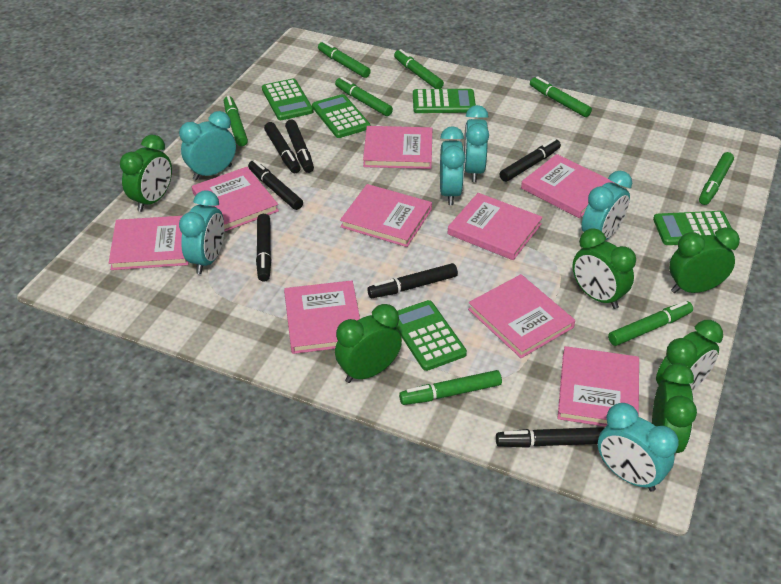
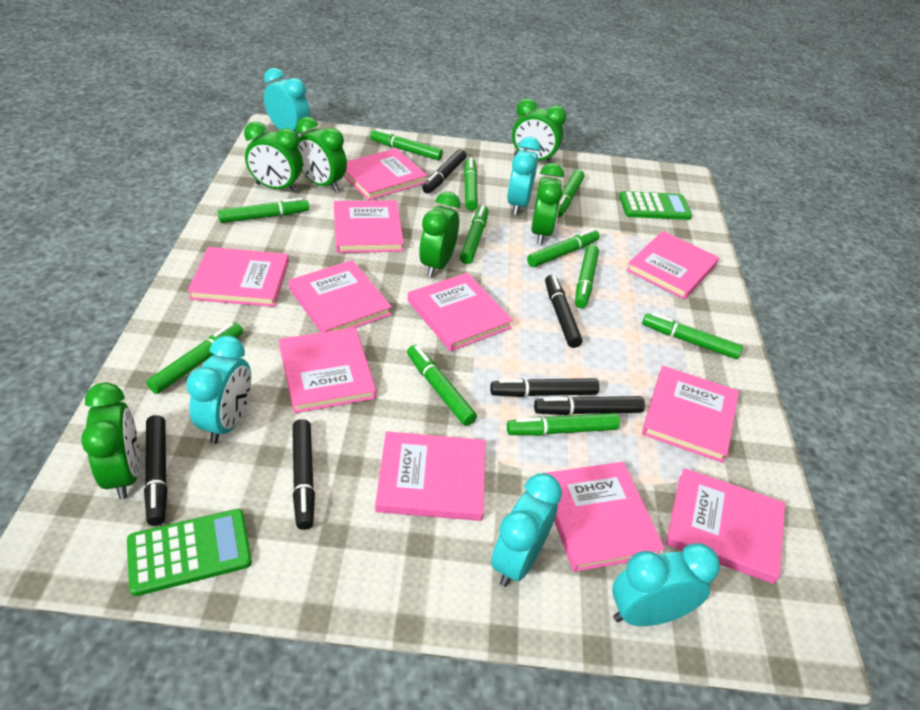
black marker: [248,160,303,210] [256,214,272,282] [264,122,301,173] [285,120,314,173] [367,263,458,298] [496,427,604,448] [500,139,561,182] = 7 -> [144,415,168,526] [292,419,315,530] [422,149,466,194] [490,378,599,397] [534,396,645,415] [545,275,582,348] = 6
green calculator: [262,79,313,120] [312,94,370,138] [396,300,467,371] [413,89,476,113] [653,211,732,245] = 5 -> [127,509,252,596] [619,191,692,220] = 2
green marker: [224,96,248,146] [318,41,371,78] [335,77,393,116] [394,49,444,89] [399,370,502,405] [530,76,592,117] [608,301,693,346] [699,152,734,205] = 8 -> [147,323,243,394] [218,197,309,223] [370,128,443,161] [407,345,477,426] [460,205,489,264] [464,157,478,211] [507,413,620,436] [527,229,600,267] [557,170,584,218] [575,245,599,308] [642,312,743,359] = 11
pink book: [109,216,188,270] [192,167,279,232] [284,280,360,354] [340,184,432,247] [363,126,432,169] [447,193,543,260] [468,274,575,358] [521,154,614,218] [558,346,639,427] = 9 -> [188,247,289,307] [279,327,376,413] [288,260,392,332] [334,200,404,253] [344,148,427,200] [375,431,485,521] [408,273,513,351] [546,462,665,572] [626,231,719,300] [642,366,739,463] [666,468,785,584] = 11
turquoise clock: [179,111,236,180] [179,191,224,274] [440,126,465,205] [464,105,489,182] [582,170,632,240] [598,403,679,491] = 6 -> [186,336,251,444] [264,68,310,137] [491,473,562,587] [507,137,541,215] [612,543,720,626] = 5

